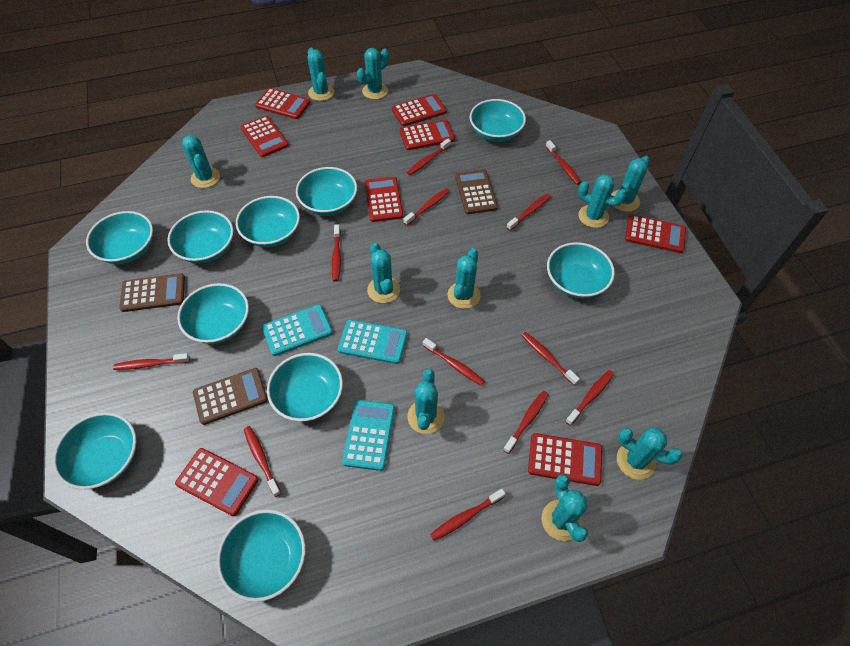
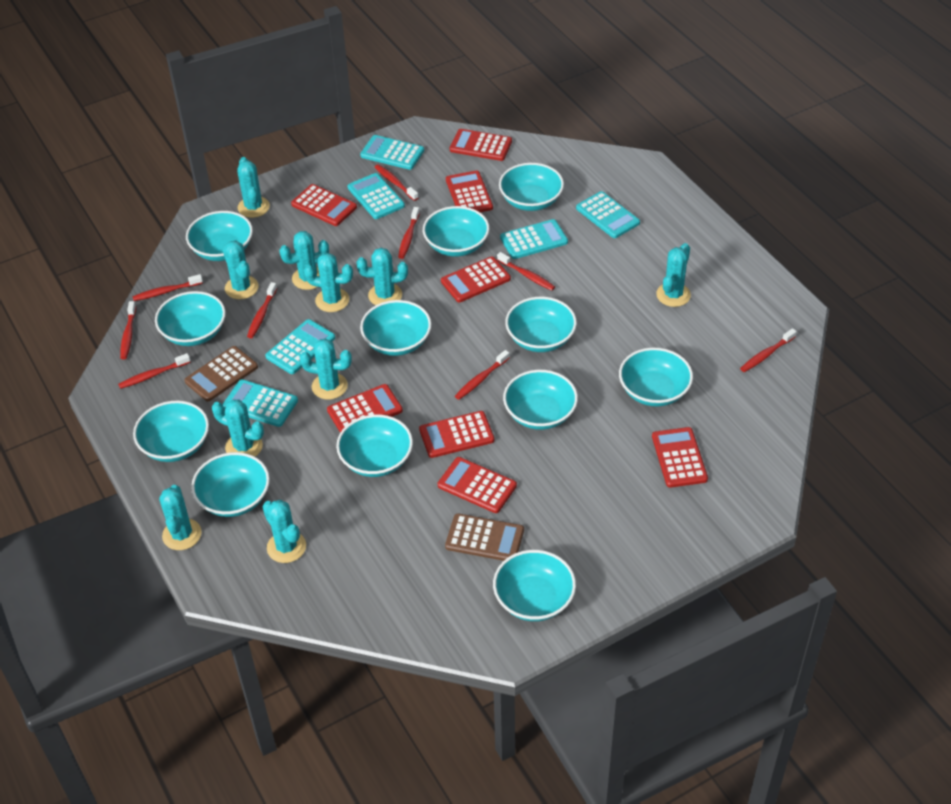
brown calculator: [119,273,185,312] [193,368,268,425] [455,169,498,214] = 3 -> [184,346,258,402] [445,513,524,561] = 2
red toothbrush: [113,353,190,370] [244,426,281,497] [332,224,341,282] [403,188,450,226] [407,138,451,175] [423,338,485,386] [430,489,506,541] [503,391,549,454] [506,193,551,231] [522,332,580,386] [545,140,581,185] [565,370,614,426] = 12 -> [118,353,191,389] [120,301,136,359] [132,274,203,301] [247,282,277,338] [375,164,418,201] [398,207,420,259] [455,350,509,400] [497,252,555,291] [740,328,797,372] = 9
turquoise bowl: [53,412,137,490] [86,211,153,264] [167,210,234,263] [177,283,249,344] [217,510,305,602] [236,196,300,247] [267,353,343,422] [296,167,357,216] [470,99,526,142] [547,242,615,299] = 10 -> [133,401,209,462] [155,291,226,346] [186,211,253,261] [191,452,270,517] [336,414,413,477] [360,300,431,356] [423,206,489,257] [493,550,576,621] [499,163,564,211] [503,370,578,430] [505,297,577,352] [619,348,693,406] = 12
turquoise calculator: [262,304,333,356] [338,320,408,364] [342,400,395,471] = 3 -> [223,379,298,427] [265,319,335,374] [348,173,405,219] [360,135,424,170] [500,219,568,259] [576,191,640,238] = 6

